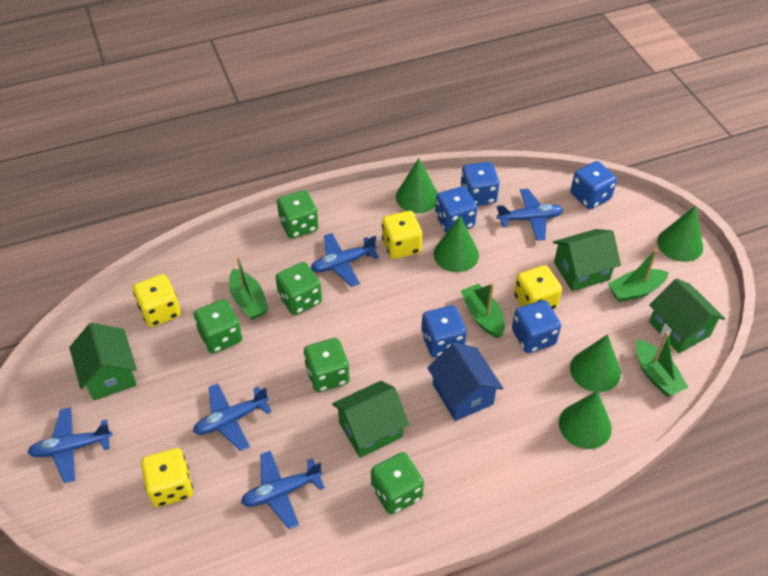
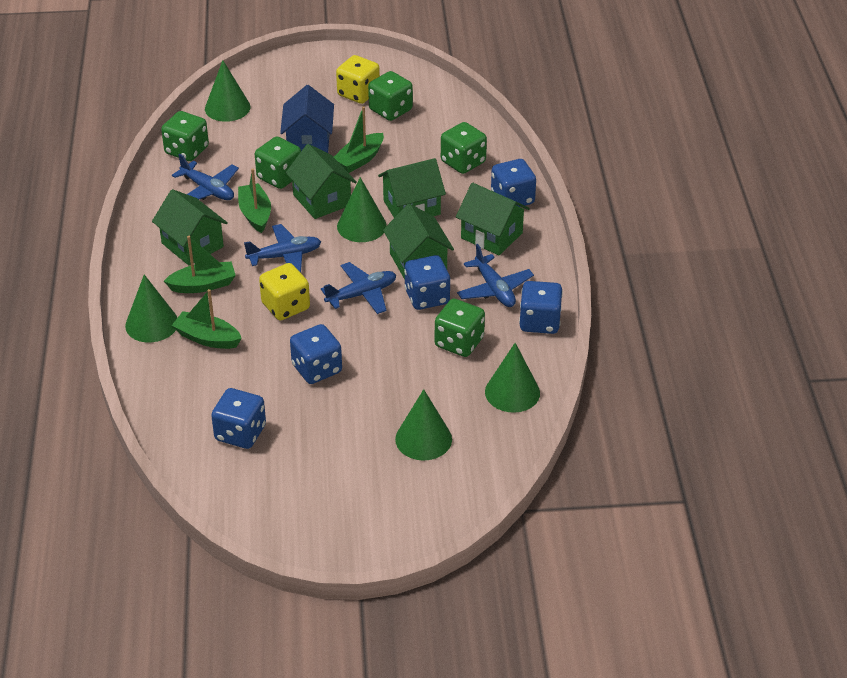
blue plane: [28,407,112,483] [193,383,272,451] [241,451,325,529] [311,233,379,287] [497,189,563,241] = 5 -> [172,154,239,200] [244,224,321,273] [321,262,396,314] [457,244,534,307] = 4
green house: [69,323,137,400] [332,381,409,458] [553,229,621,291] [649,279,725,353] = 4 -> [152,189,228,266] [285,144,357,219] [378,158,446,218] [383,204,454,279] [456,183,530,255] = 5
yellow dice: [133,274,181,327] [141,448,193,507] [382,211,422,259] [514,265,562,310] = 4 -> [259,263,310,320] [336,55,380,104] = 2

